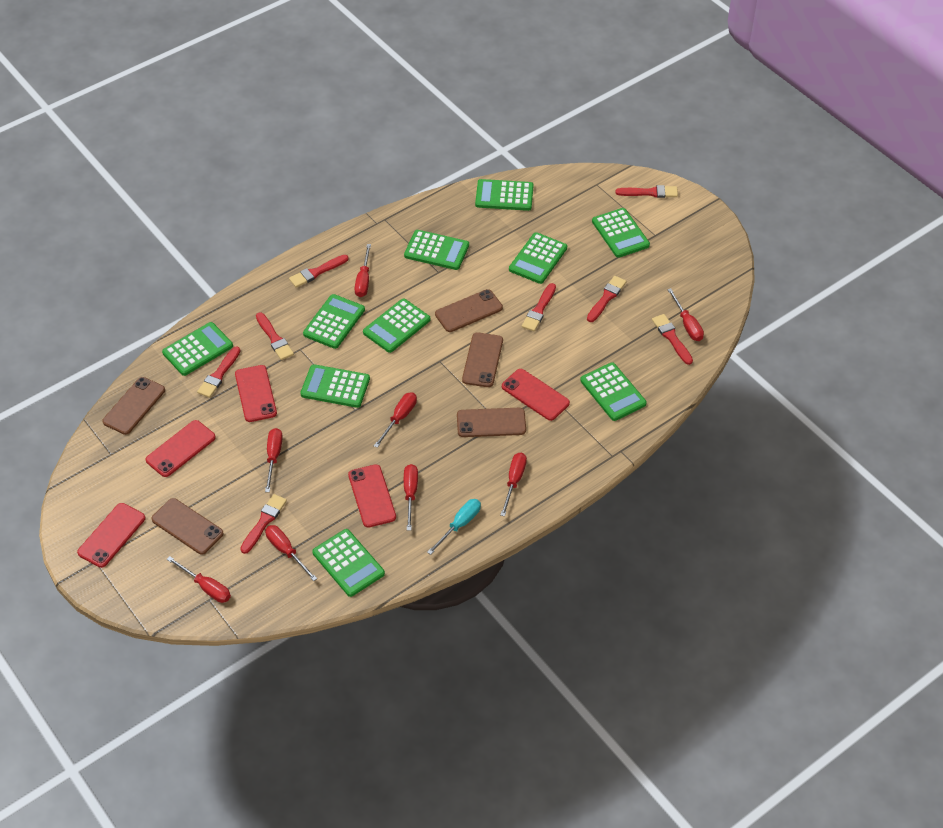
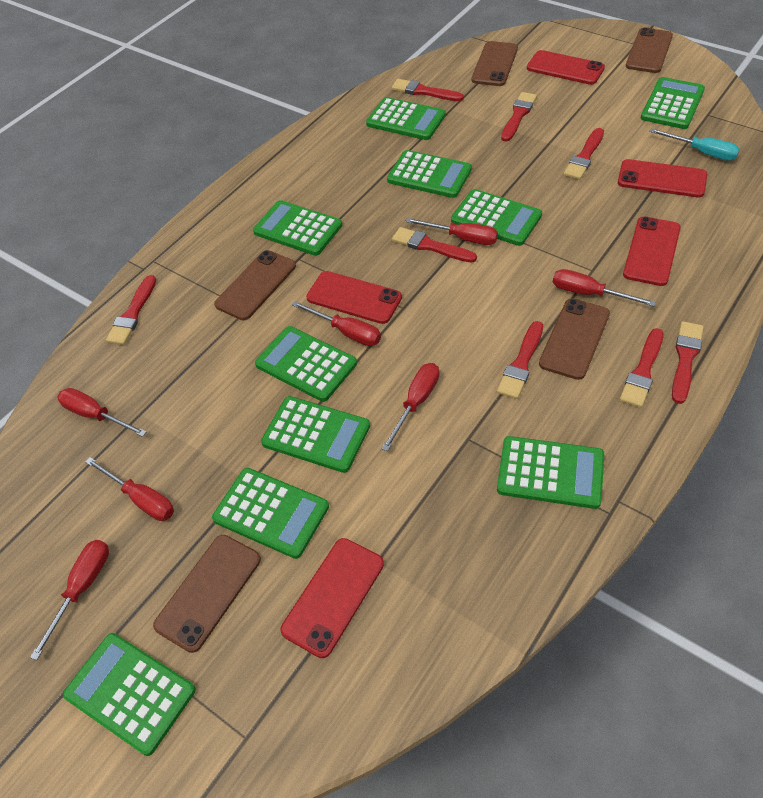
red screwdriver: [167,556,231,603] [265,428,283,492] [265,525,317,581] [355,244,371,297] [374,392,417,448] [404,464,418,530] [500,453,527,516] [667,288,704,341] = 8 -> [30,540,109,660] [57,388,147,437] [86,457,174,521] [292,301,381,346] [381,363,439,451] [405,218,498,245] [553,269,656,306] = 7

